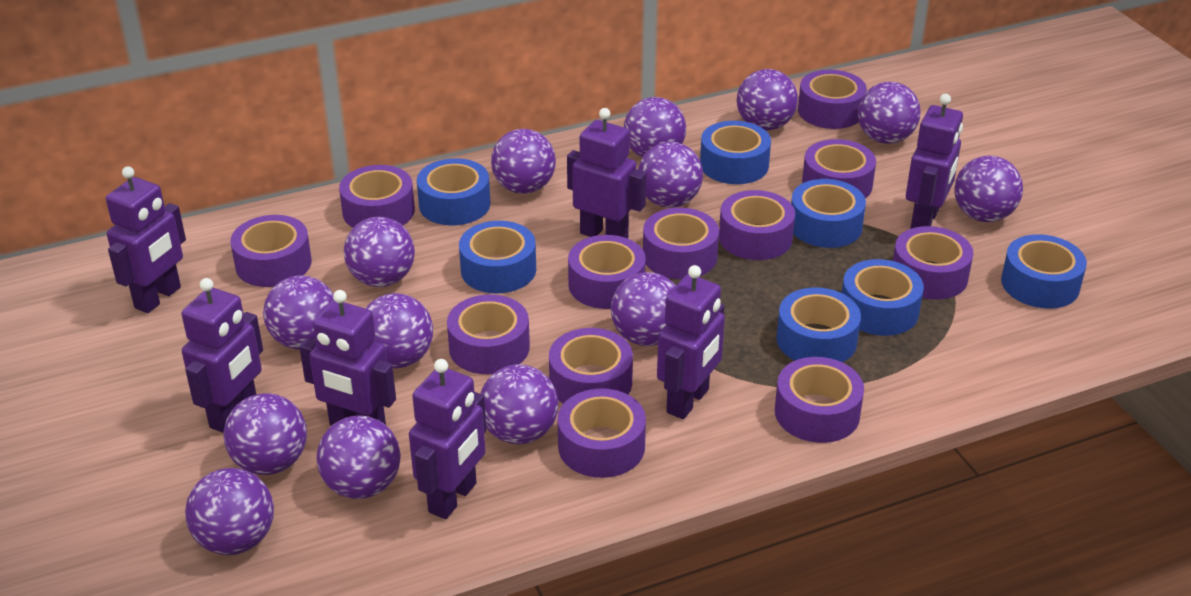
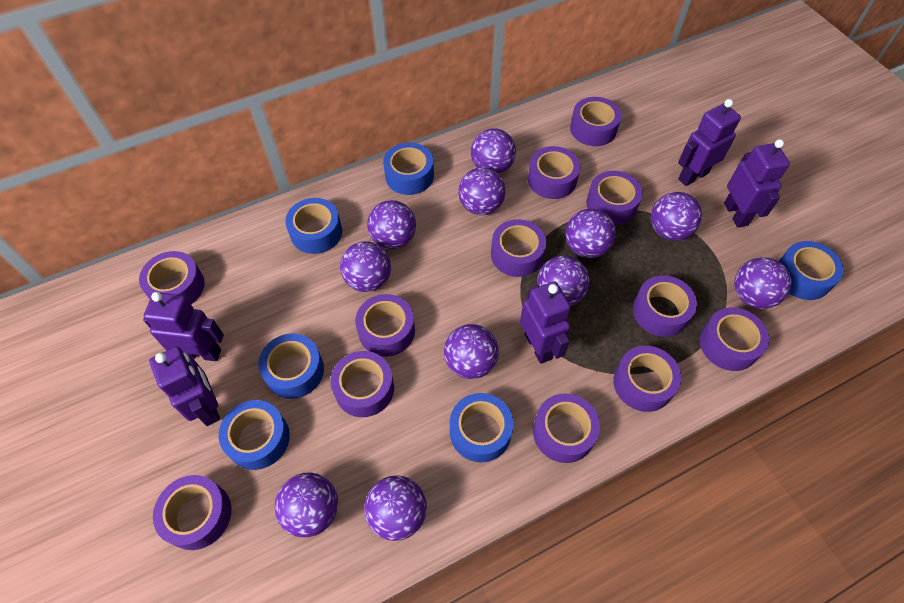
blue tape: [417,158,490,225] [459,221,536,294] [700,121,771,184] [776,288,861,362] [791,179,866,248] [842,259,924,336] [1001,234,1087,309] = 7 -> [219,400,290,470] [258,334,324,399] [285,198,342,254] [383,143,434,195] [450,393,513,462] [779,241,843,300] = 6
purple ball: [185,468,274,555] [224,393,307,475] [263,275,334,350] [317,415,401,499] [344,217,415,287] [365,293,433,368] [480,364,558,444] [491,129,556,194] [611,272,676,346] [624,97,686,158] [638,142,703,208] [737,69,798,130] [858,82,921,144] [954,156,1023,222] = 14 -> [275,472,338,538] [340,241,391,292] [364,475,427,541] [367,200,416,249] [444,324,499,379] [458,167,506,215] [471,128,516,174] [537,256,589,306] [565,208,616,258] [651,192,702,241] [734,257,792,309] = 11
purple robot: [106,166,186,313] [181,278,263,433] [299,290,396,426] [409,359,486,519] [567,108,646,239] [657,265,725,419] [906,94,963,229] = 7 -> [143,292,224,361] [149,347,220,426] [520,281,571,364] [678,99,741,186] [724,139,790,228] = 5

